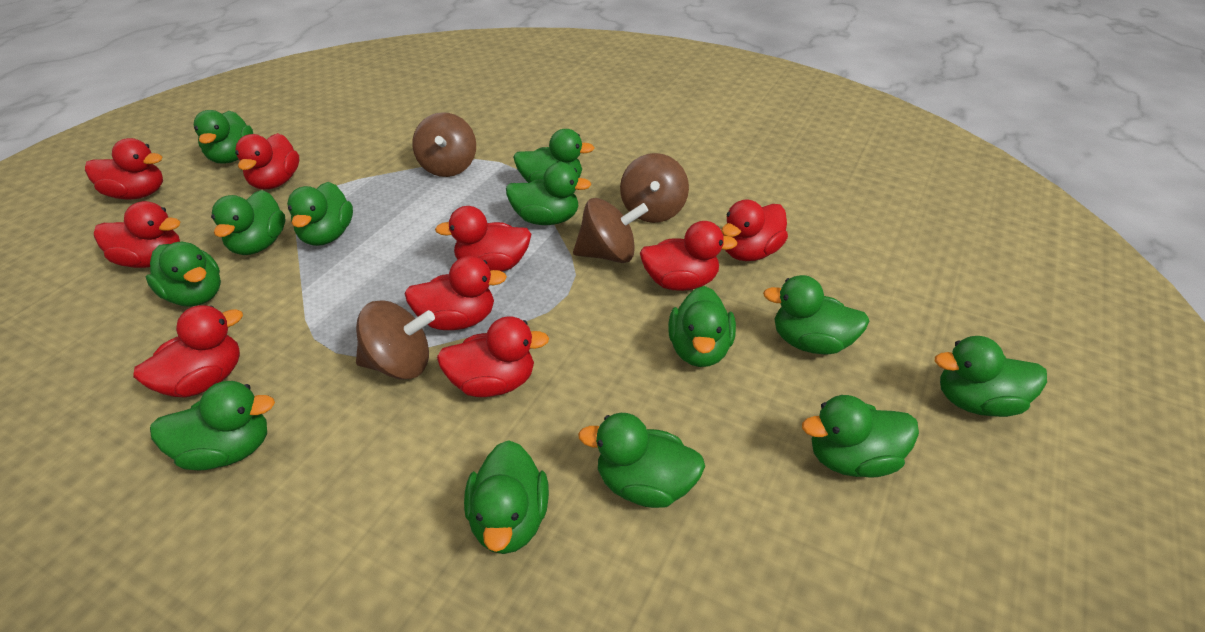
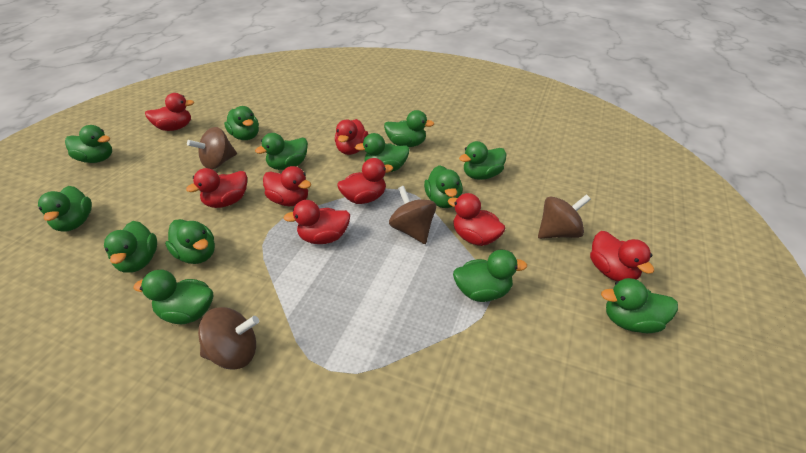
red duck: [85,138,163,200] [94,201,180,268] [133,305,243,398] [235,133,300,190] [405,256,507,330] [435,206,531,272] [437,316,549,397] [640,221,738,291] [721,200,788,261] = 9 -> [145,93,194,131] [186,168,247,208] [263,166,311,206] [284,200,350,244] [335,119,369,155] [337,158,393,204] [448,193,506,246] [590,231,654,281] = 8

